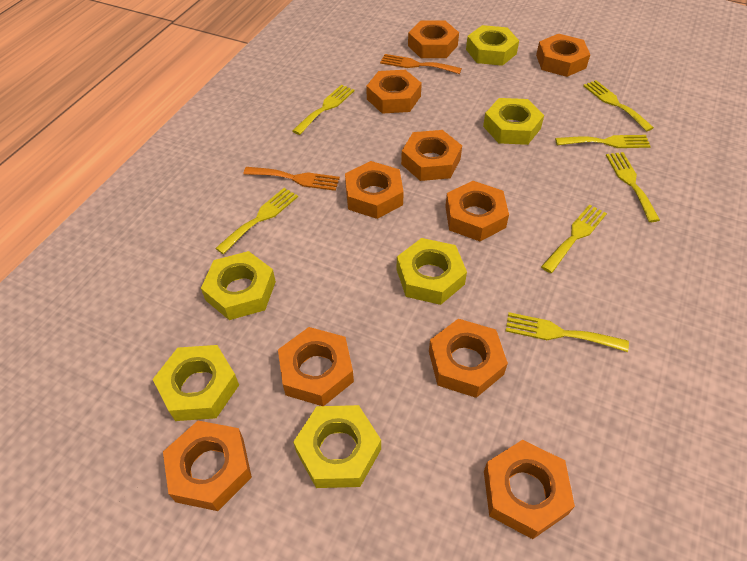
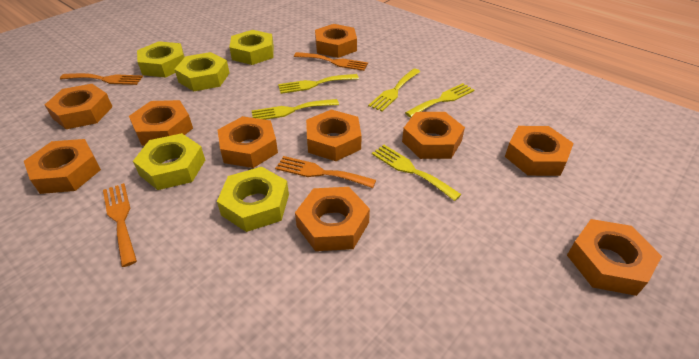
orange fork: [243,167,340,191] [380,54,462,74] = 2 -> [60,73,143,85] [103,183,137,267] [275,156,376,188] [294,52,368,71] = 4
yellow fork: [215,188,298,254] [292,85,355,135] [506,312,629,352] [541,204,607,273] [555,135,651,148] [583,80,654,132] [606,152,660,222] = 7 -> [251,99,339,120] [278,74,359,94] [368,68,421,111] [372,145,462,201] [405,83,474,118] = 5
yellow nut: [152,345,239,421] [201,251,276,320] [293,405,381,488] [396,238,467,305] [466,25,519,66] [483,98,544,145] = 6 -> [133,133,205,190] [137,41,185,77] [174,52,229,91] [217,167,289,232] [229,30,274,65] = 5

